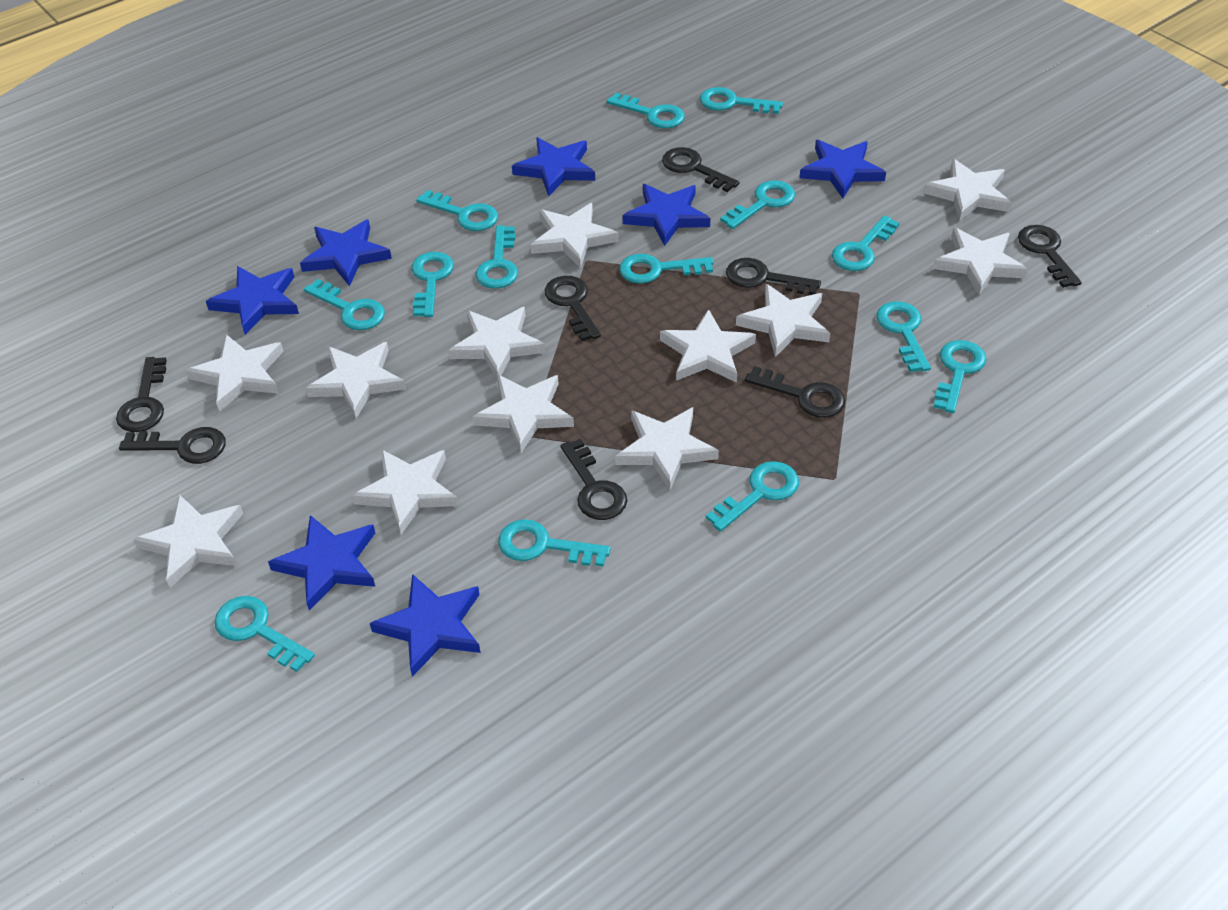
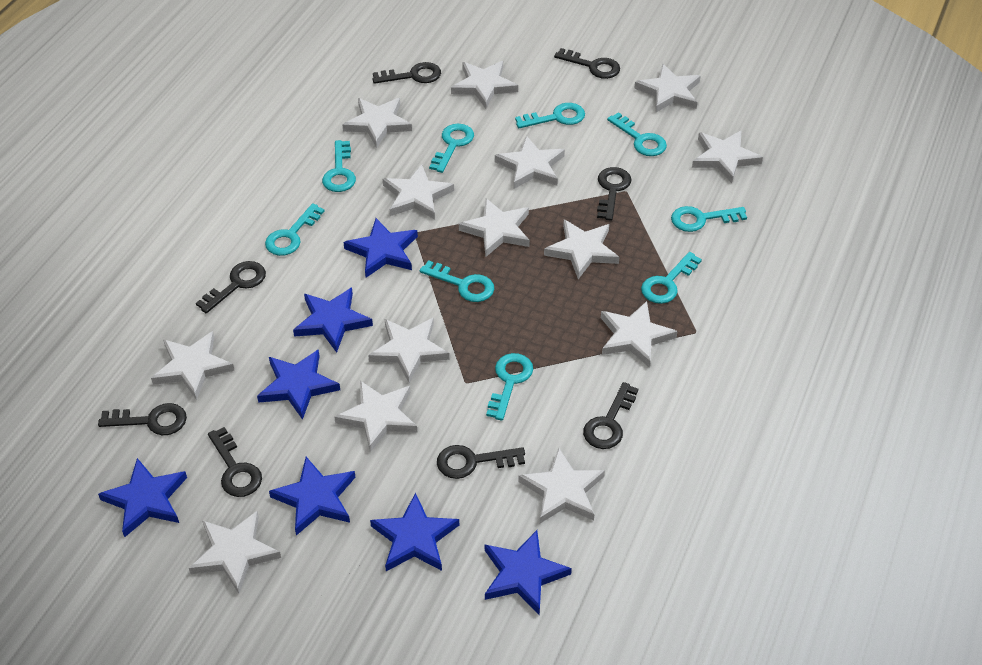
turquoise key: [214,596,315,672] [304,279,385,330] [411,252,454,317] [416,190,498,231] [476,225,518,289] [498,519,611,567] [607,93,685,128] [619,254,713,284] [700,87,783,114] [706,461,799,532] [720,180,795,229] [832,215,899,271] [877,301,931,372] [933,340,986,413] = 14 -> [265,203,324,256] [322,140,356,192] [420,260,494,302] [429,124,474,173] [486,353,533,421] [515,103,585,128] [607,112,667,156] [641,252,702,304] [671,206,747,232] = 9
white star: [133,494,243,588] [186,334,284,412] [306,342,406,418] [352,449,459,535] [449,307,546,379] [473,374,574,453] [530,203,619,268] [615,407,719,490] [660,309,756,383] [736,284,830,357] [924,159,1012,221] [933,227,1028,295] = 12 -> [151,331,234,400] [189,511,281,594] [334,381,417,452] [342,98,412,148] [368,318,449,383] [383,164,454,219] [451,61,518,109] [459,198,530,257] [495,135,565,189] [518,448,605,523] [544,219,620,279] [601,301,678,368] [634,64,701,113] [692,130,763,183] = 14

